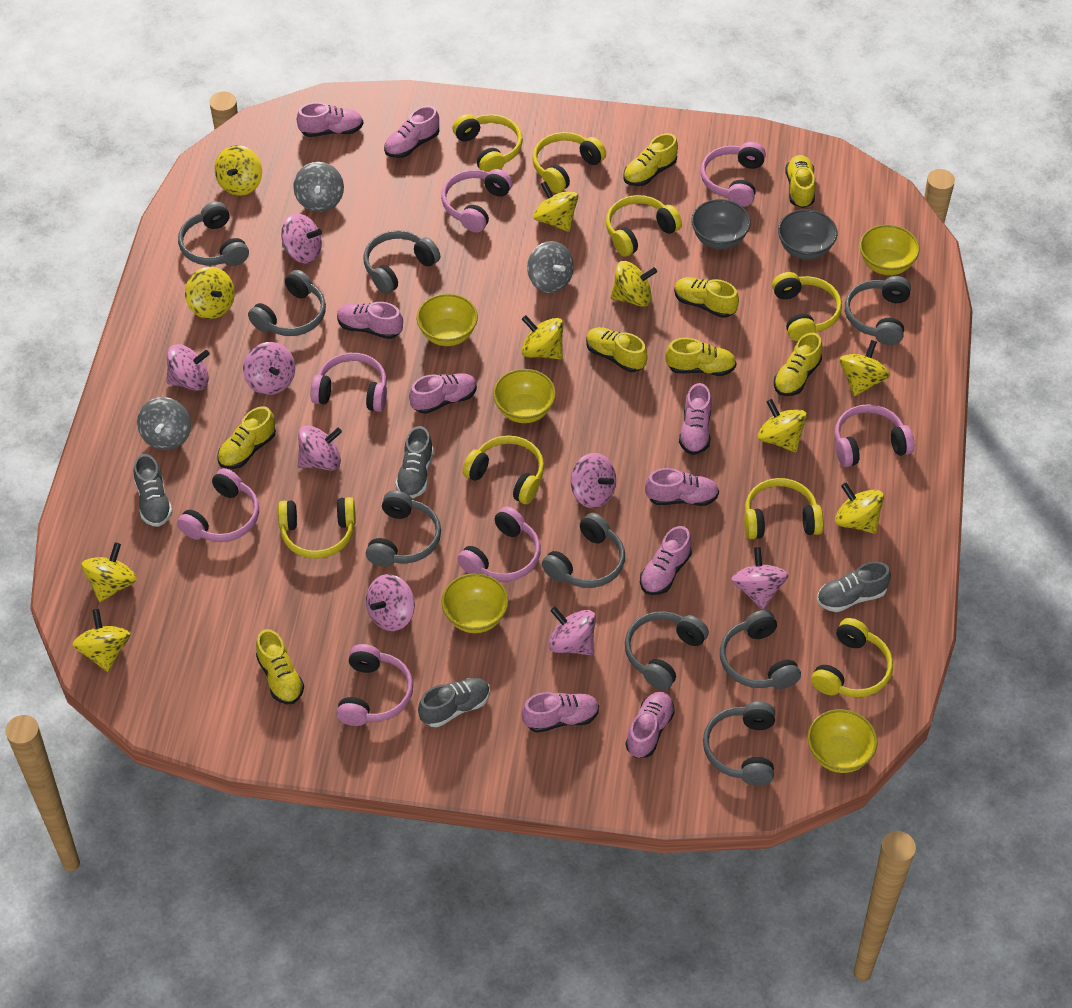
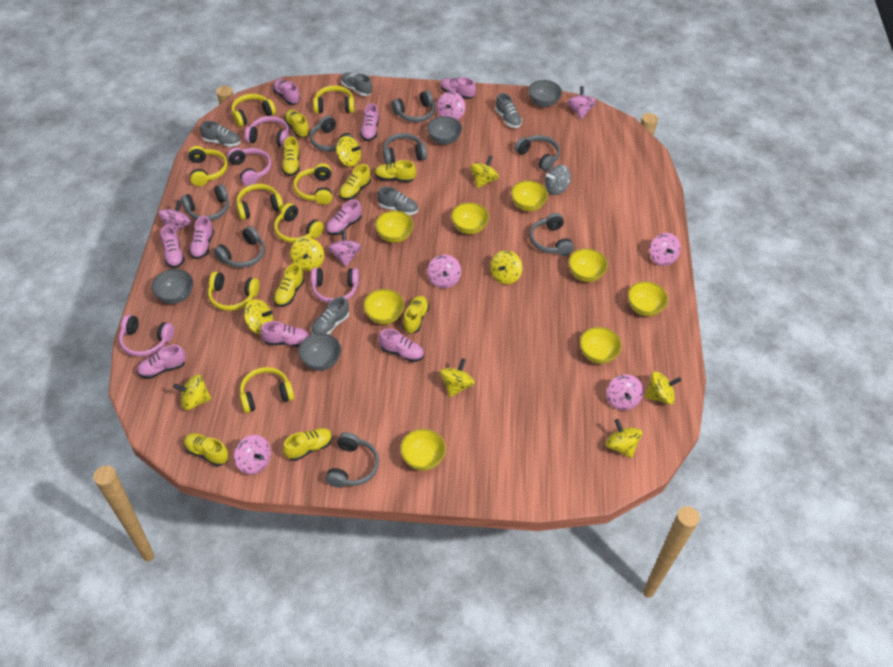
grey bowl: [691,199,751,249] [778,209,837,260] = 2 -> [152,269,193,304] [298,333,341,371] [427,116,462,145] [528,80,562,108] = 4
grey headphones: [178,201,249,266] [248,270,326,336] [363,230,440,294] [366,490,441,567] [542,513,625,588] [625,611,709,690] [703,702,775,786] [720,610,801,689] [845,276,911,345] = 9 -> [181,184,229,221] [214,226,265,268] [310,116,355,152] [326,432,379,488] [383,133,427,164] [392,90,435,122] [515,135,560,171] [529,213,574,256] = 8
grey shoe: [133,454,173,527] [395,426,434,498] [418,678,490,727] [817,562,891,612] = 4 -> [200,121,241,147] [311,297,349,334] [341,73,372,96] [377,186,418,215] [495,93,522,128] = 5
grey spinning top: [137,397,191,450] [293,162,344,212] [527,241,574,293] = 3 -> [545,165,571,195] = 1
pink headphones: [177,468,259,542] [310,353,387,412] [336,644,413,726] [441,169,513,233] [457,506,541,581] [701,142,766,207] [835,404,914,467] = 7 -> [119,315,174,357] [227,147,271,186] [245,116,289,147] [311,268,359,303] = 4
yellow bowl: [417,294,478,346] [441,573,508,633] [493,369,556,423] [808,709,878,773] [860,225,920,275] = 5 -> [363,289,405,324] [375,210,414,243] [400,429,446,471] [451,202,489,234] [511,180,548,211] [568,248,608,282] [580,327,622,364] [628,281,668,316] = 8
yellow spinning top: [72,609,130,672] [81,542,137,602] [185,267,235,319] [215,145,262,196] [522,315,563,359] [533,181,578,232] [611,261,657,307] [758,399,807,452] [835,483,884,534] [839,340,890,396] = 10 -> [173,374,212,410] [244,299,273,334] [290,237,324,271] [336,136,361,167] [440,358,475,397] [470,155,499,188] [490,250,522,284] [606,419,642,458] [645,371,681,405] = 9

